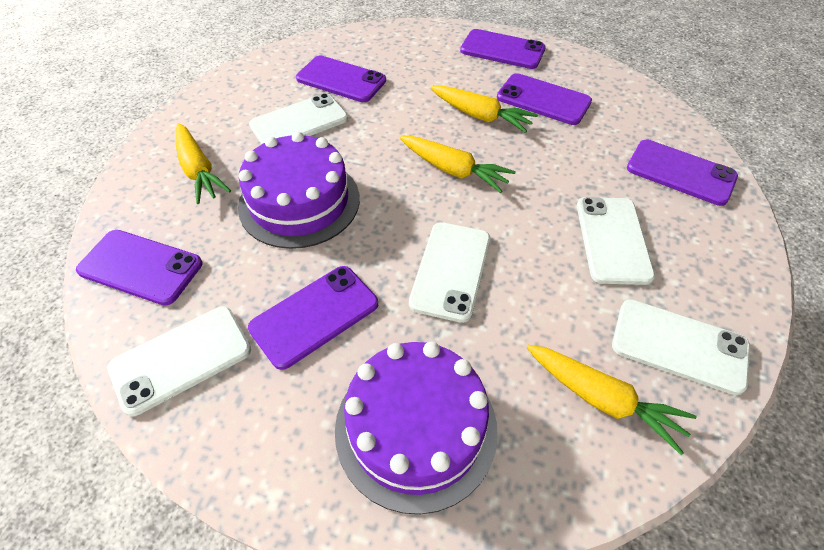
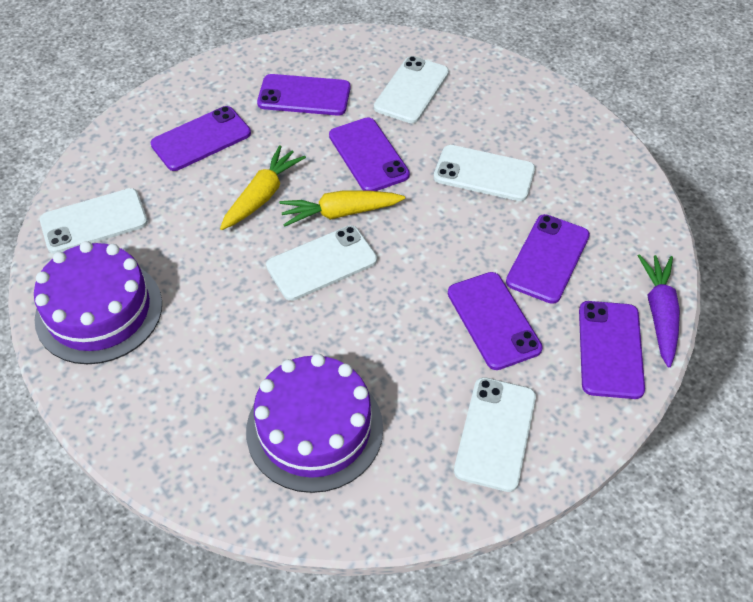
purple carrot: none = 0 -> [638,254,680,367] = 1
yellow carrot: [176,123,231,204] [400,136,516,193] [430,85,538,133] [526,345,697,455] = 4 -> [220,145,306,230] [279,190,405,227] = 2

